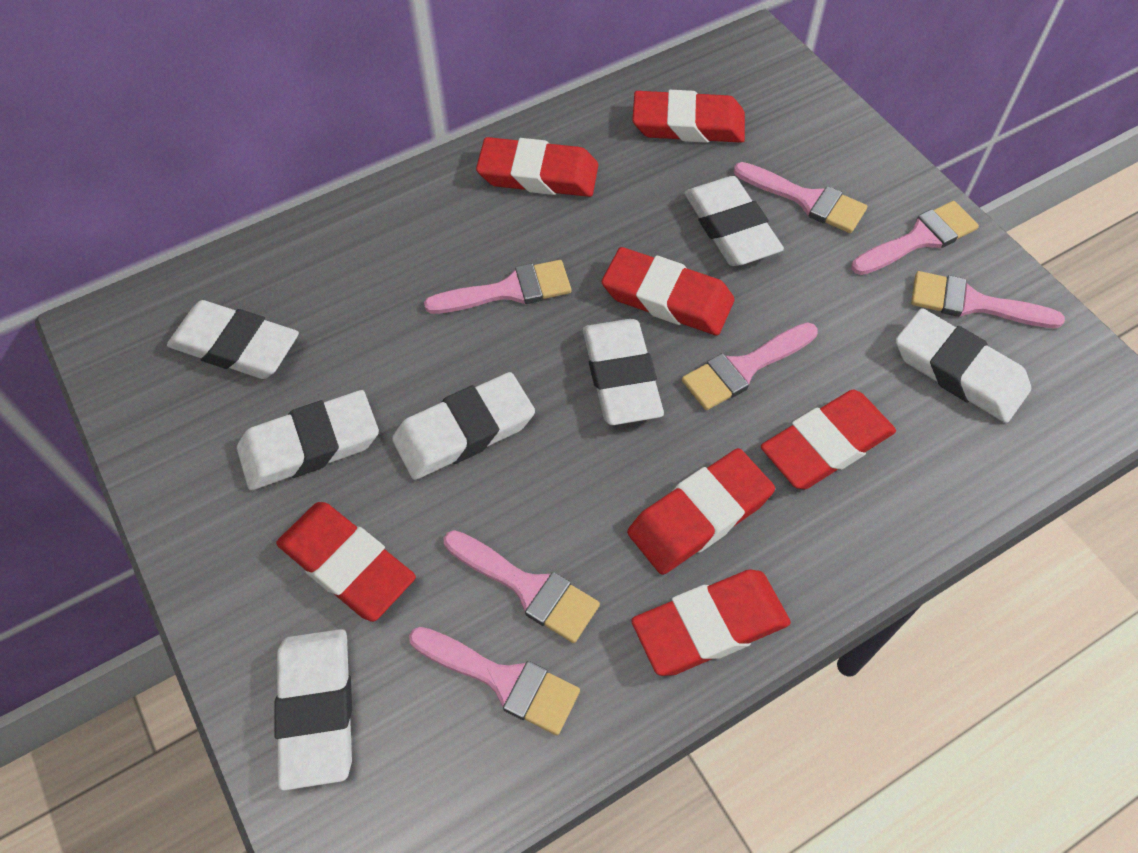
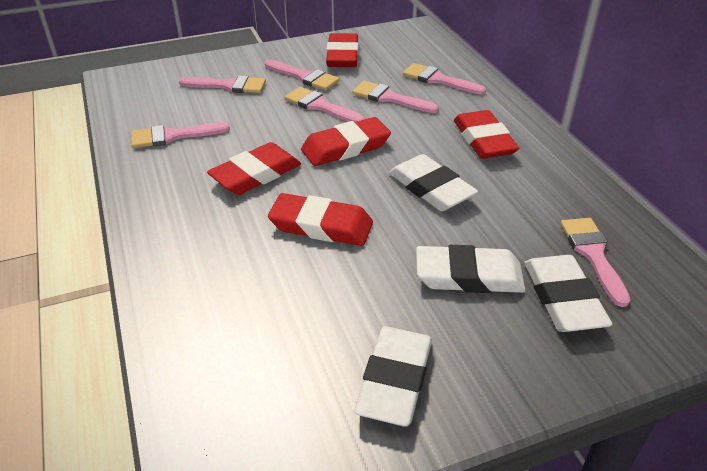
red eraser: [276,502,416,622] [476,137,598,197] [602,247,734,335] [627,448,775,575] [631,569,791,676] [632,90,745,143] [761,390,896,489] = 7 -> [207,142,301,195] [268,193,373,246] [301,117,391,166] [326,33,358,67] [454,110,519,159] = 5
white eraser: [167,300,299,379] [237,390,379,490] [274,629,352,791] [392,372,535,480] [583,319,664,425] [684,176,784,266] [895,308,1031,423] = 7 -> [354,326,432,427] [389,154,478,211] [416,245,526,293] [524,255,612,332] = 4

